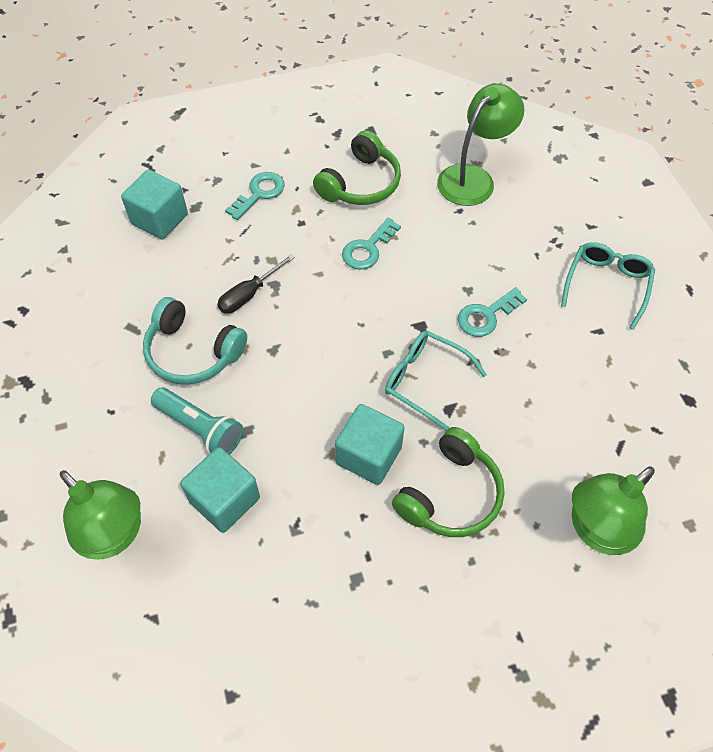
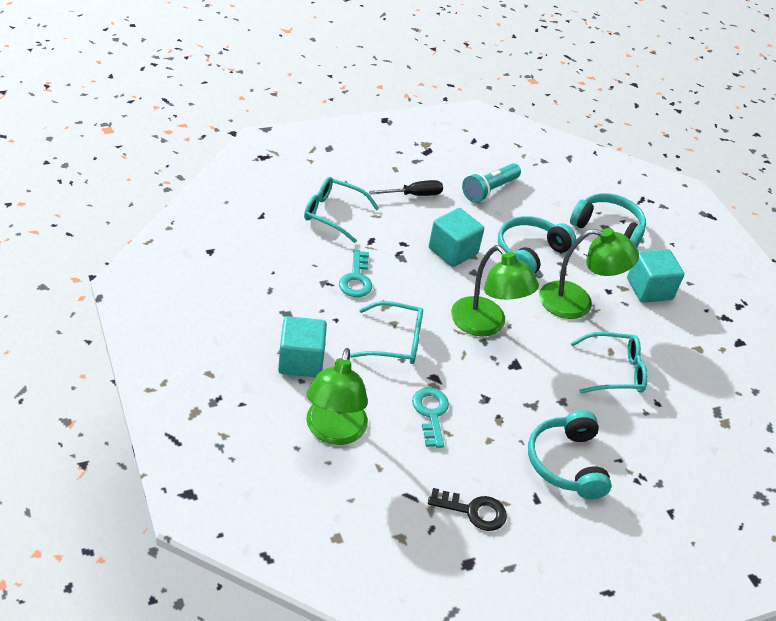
black key: none = 0 -> [428,488,507,531] = 1
green headphones: [313,130,401,205] [392,427,505,537] = 2 -> none = 0
turquoise glasses: [385,331,487,431] [561,242,655,330] = 2 -> [304,177,379,243] [350,301,423,364] [571,332,648,393] = 3
turquoise headphones: [143,297,247,385] = 1 -> [498,216,576,274] [528,410,612,499] [570,193,646,247] = 3
turquoise key: [225,172,285,220] [342,218,401,270] [458,287,527,337] = 3 -> [339,250,372,297] [412,388,449,448] = 2

